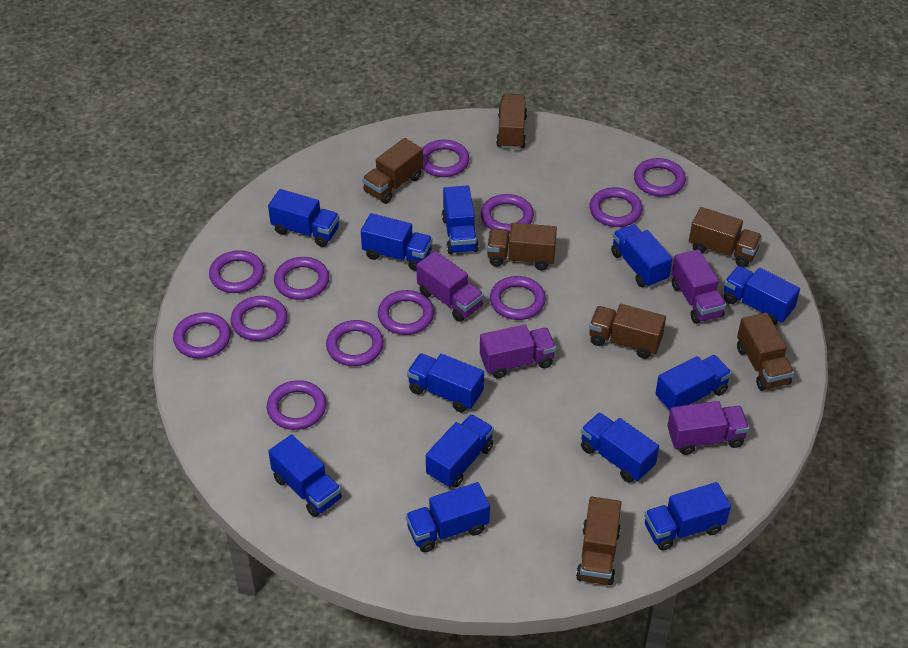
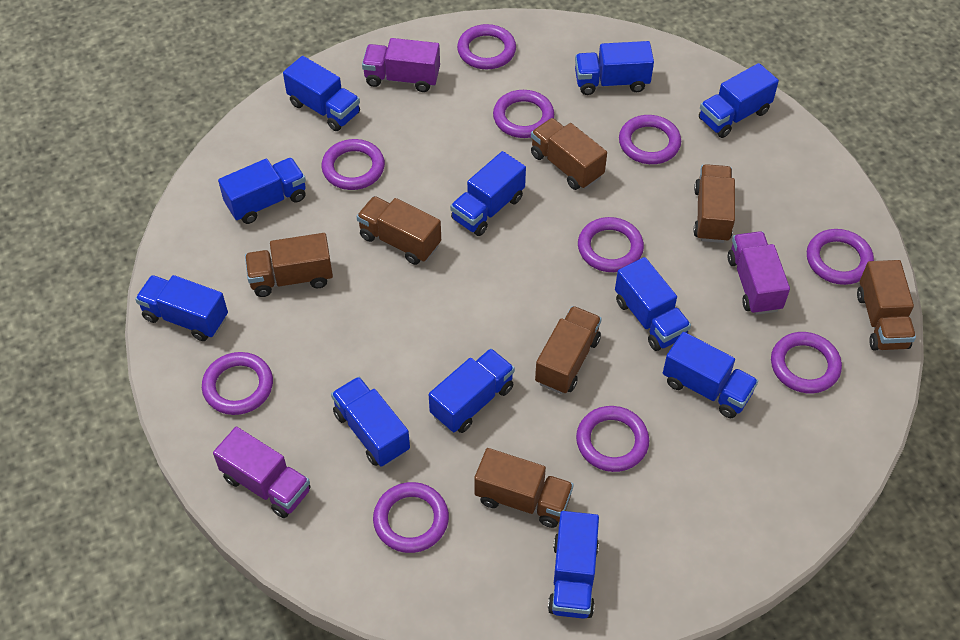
blue truck: [268,189,339,247] [268,435,342,517] [361,213,433,271] [406,482,490,552] [407,353,484,412] [426,414,494,488] [442,185,479,254] [581,412,659,483] [611,224,672,288] [644,482,731,550] [655,355,732,413] [724,266,800,325] = 12 -> [135,275,228,341] [218,158,306,224] [283,56,360,131] [331,377,410,467] [429,348,515,433] [450,151,526,236] [548,511,599,619] [575,41,654,95] [615,257,691,351] [663,332,758,418] [699,63,779,138] = 11
purple ring: [173,313,231,358] [209,250,264,293] [231,296,288,341] [267,380,327,430] [274,257,329,300] [326,320,384,366] [378,290,434,335] [422,140,470,177] [481,194,534,234] [490,276,546,320] [590,187,642,227] [634,158,686,197] = 12 -> [202,352,273,415] [321,139,385,190] [373,482,449,553] [457,24,516,69] [493,90,554,138] [576,406,649,472] [578,217,644,272] [619,115,681,164] [771,332,842,393] [807,229,874,285] = 10
purple truck: [416,251,484,322] [480,324,556,379] [667,401,749,455] [672,249,726,324] = 4 -> [213,427,310,518] [362,38,440,92] [728,231,790,315] = 3

